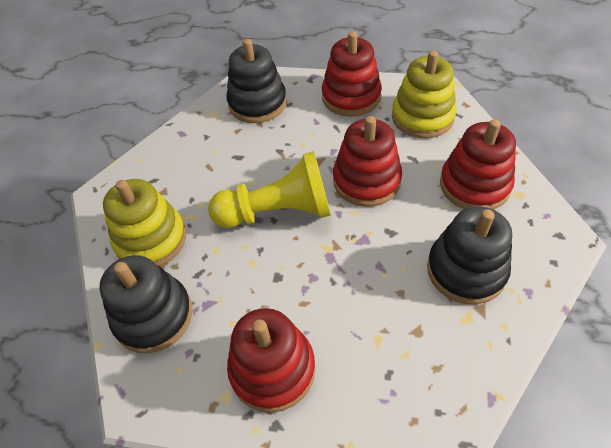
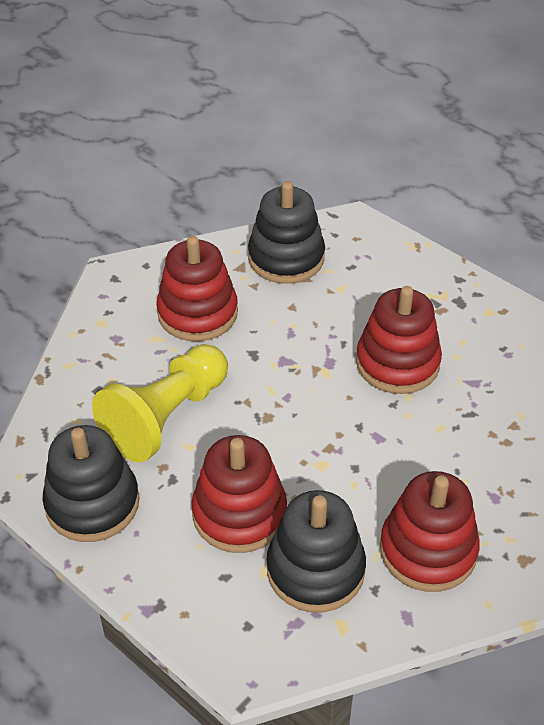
yellow stacking toy: [103,179,186,266] [392,51,457,138] = 2 -> none = 0

